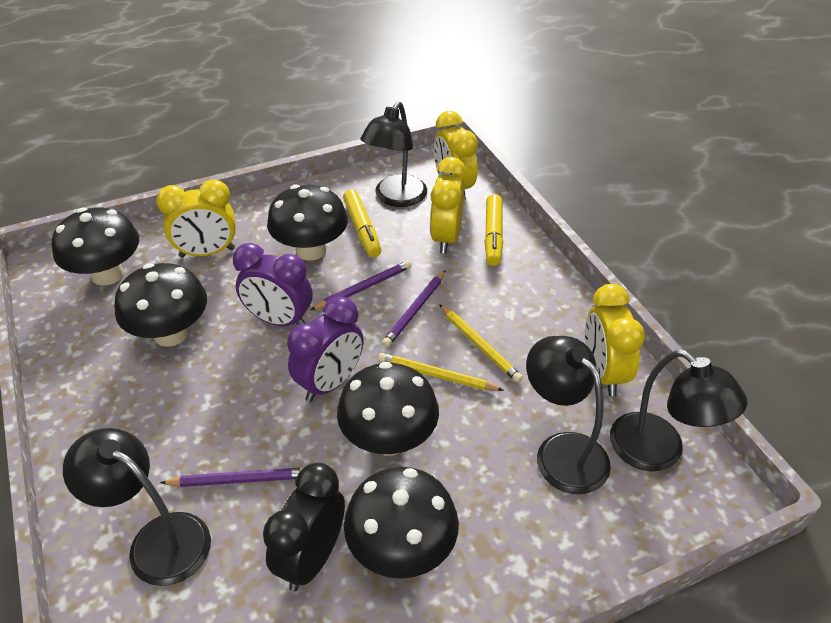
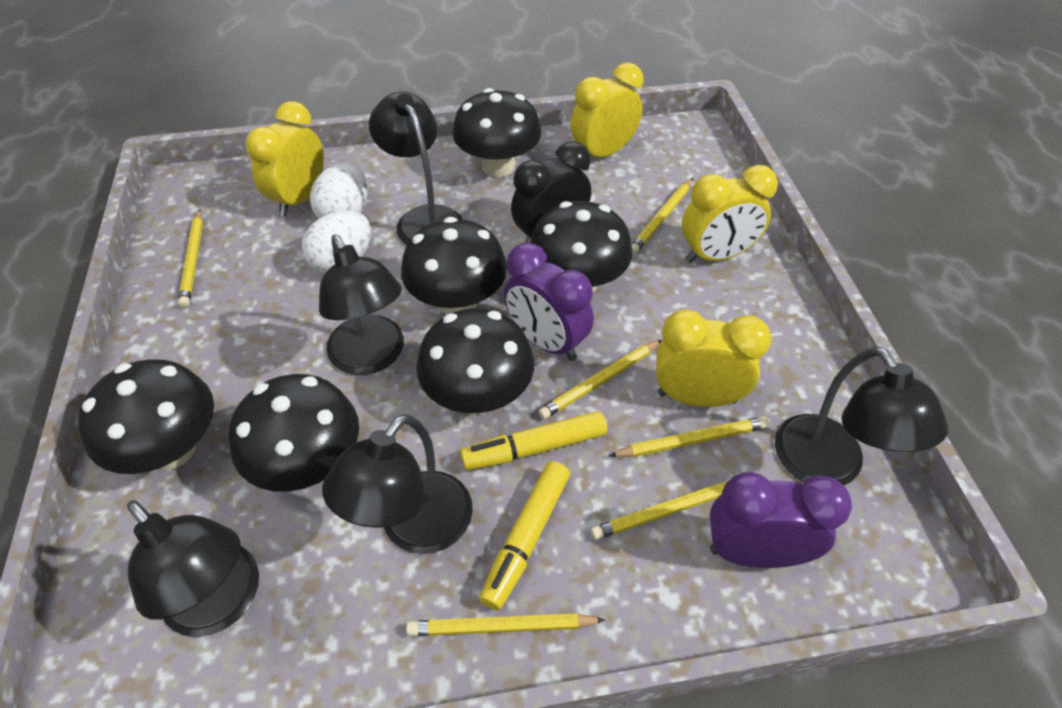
black lamp: [63,428,211,586] [360,101,427,207] [526,336,611,494] [610,349,747,471] = 4 -> [127,500,259,637] [319,234,404,375] [322,414,473,554] [369,92,462,245] [775,347,948,486] = 5
black mushroom: [52,208,139,286] [114,263,207,347] [267,184,348,261] [337,362,439,456] [344,467,459,579] = 5 -> [78,359,214,474] [229,374,359,492] [401,217,507,315] [416,308,534,415] [452,88,542,177] [530,201,632,293] = 6
purple pencil: [160,468,303,487] [311,260,412,310] [382,270,446,347] = 3 -> none = 0
white egg: none = 0 -> [302,210,371,274] [310,163,368,218] = 2
yellow pencil: [378,353,504,391] [439,304,523,383] = 2 -> [178,209,203,308] [406,613,605,636] [538,340,662,419] [591,480,729,540] [609,416,769,457] [631,178,693,254] = 6

